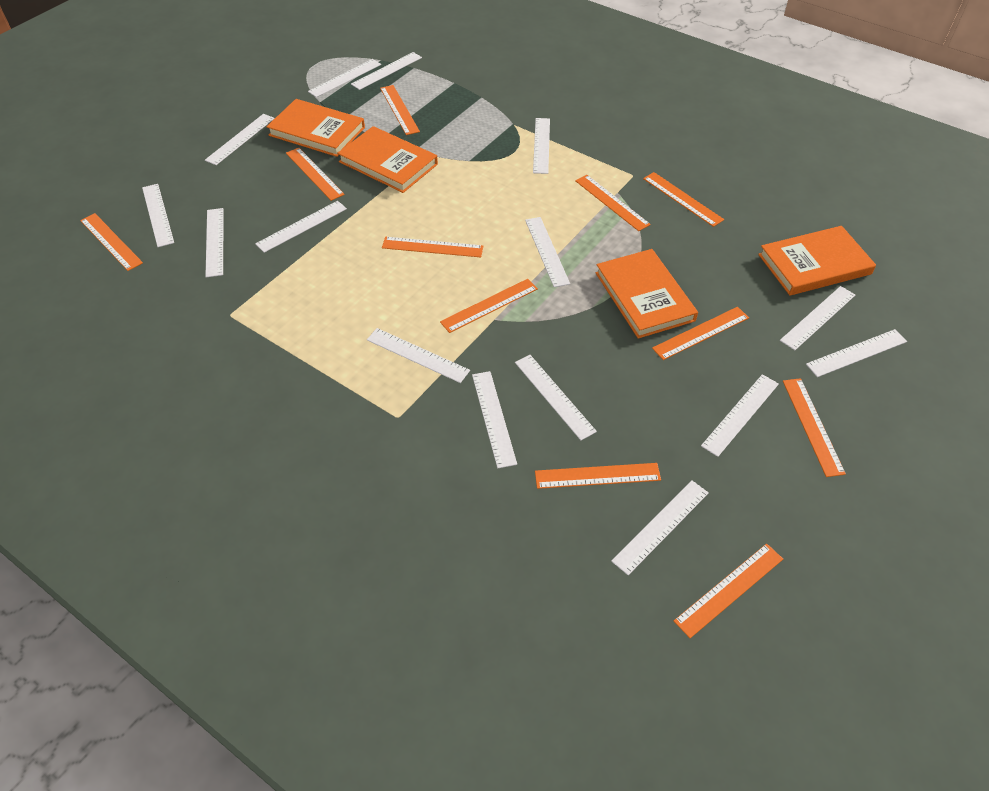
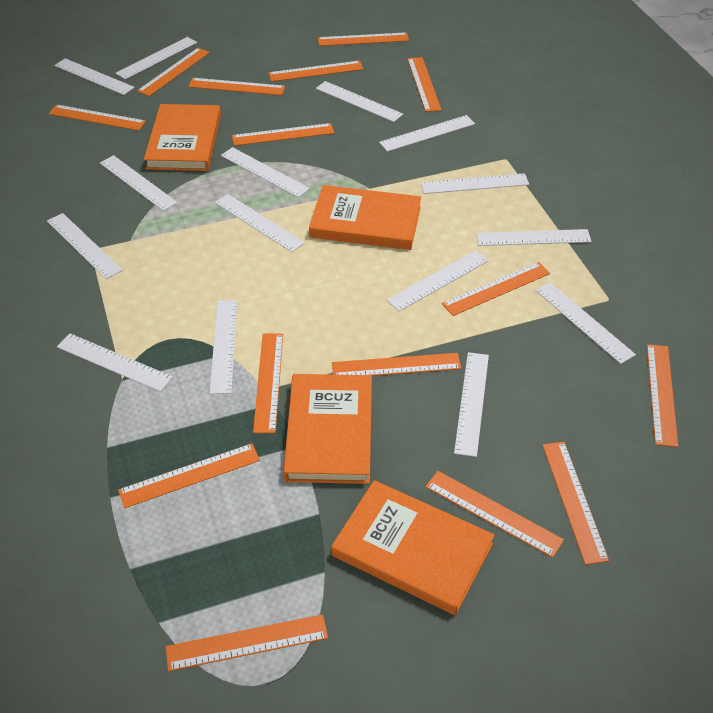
orange ruler: [80,213,143,271] [286,148,345,201] [380,85,420,135] [382,237,483,257] [440,279,538,333] [535,463,661,489] [575,175,651,231] [643,172,724,227] [652,307,749,360] [674,544,783,638] [783,378,846,477] = 11 -> [49,104,146,131] [118,443,260,508] [137,48,210,96] [166,614,328,671] [188,78,285,95] [232,123,334,146] [253,334,283,433] [269,61,363,82] [318,32,409,46] [332,353,461,376] [408,57,441,112] [426,471,564,558] [442,262,550,316] [542,442,609,565] [647,344,678,447] = 15

